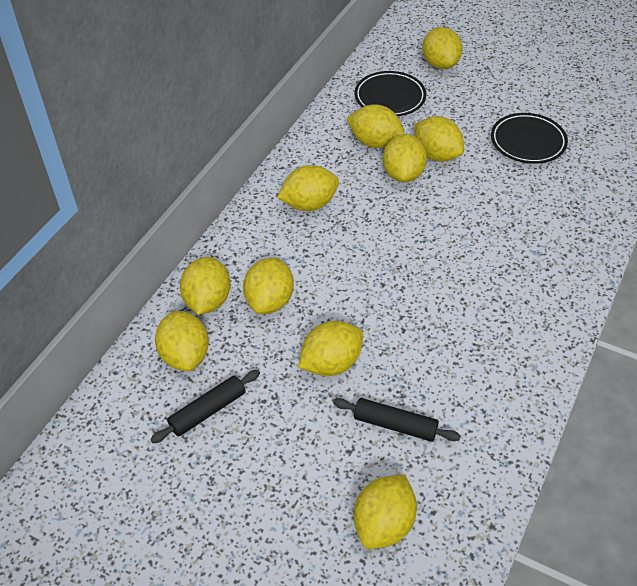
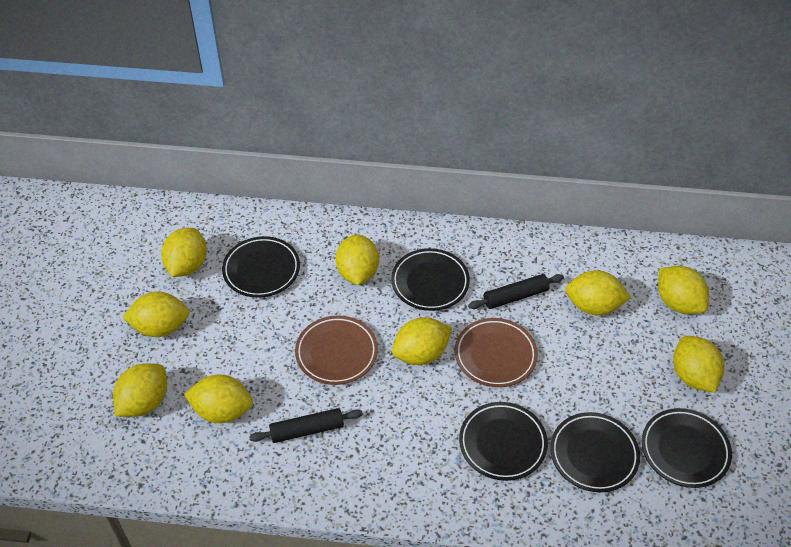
black plate: [354,71,426,116] [491,113,568,164] = 2 -> [222,236,300,298] [391,248,470,311] [459,402,548,481] [550,412,640,492] [642,408,732,488] = 5
brown plate: none = 0 -> [295,316,378,385] [455,318,538,387] = 2
yellow lemon: [155,311,209,371] [180,257,231,315] [243,258,294,314] [277,165,339,211] [298,321,363,376] [347,104,404,148] [354,474,417,549] [383,134,427,182] [414,116,464,162] [423,27,462,69] = 10 -> [113,363,167,417] [123,292,189,337] [161,228,207,277] [184,374,253,423] [336,234,379,285] [392,317,452,365] [565,270,631,315] [658,266,709,314] [673,336,724,393] = 9

